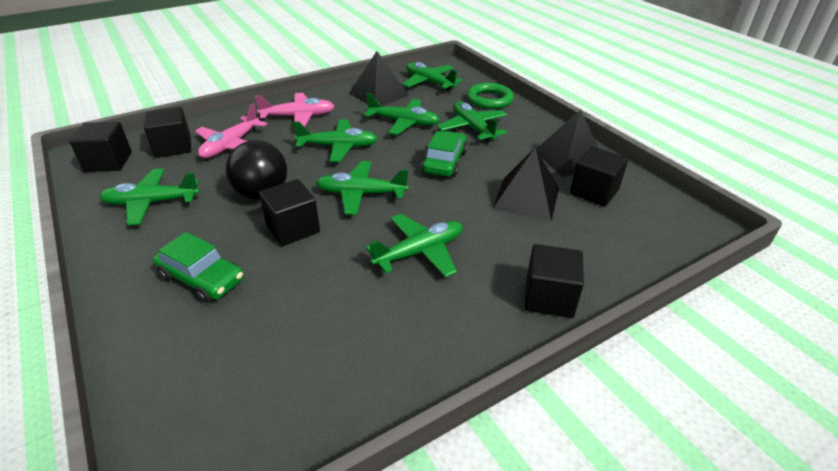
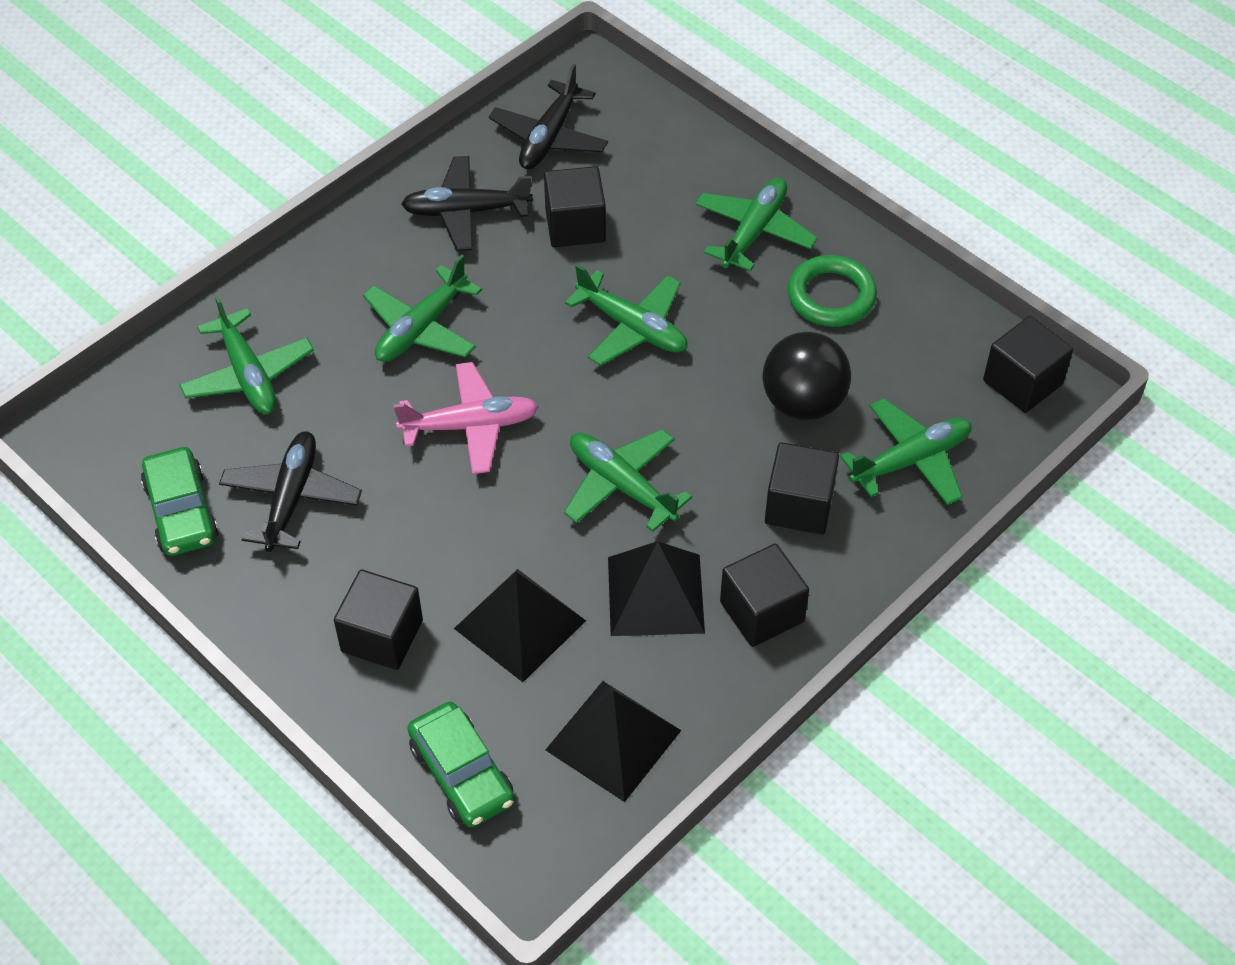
black plane: none = 0 -> [219,431,362,552] [401,156,533,251] [489,64,608,169] = 3
green plane: [99,169,200,225] [293,120,378,162] [316,161,409,215] [364,93,440,135] [365,214,463,277] [402,62,462,91] [437,101,507,142] = 7 -> [179,295,314,414] [363,255,482,362] [564,429,692,532] [565,264,687,366] [695,178,818,271] [840,398,972,505] = 6
pink plane: [195,103,267,158] [255,93,334,127] = 2 -> [394,362,539,474] = 1

